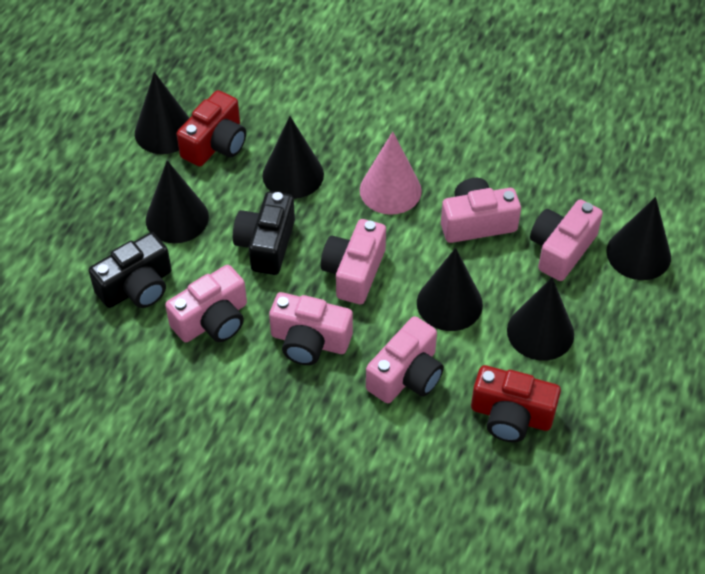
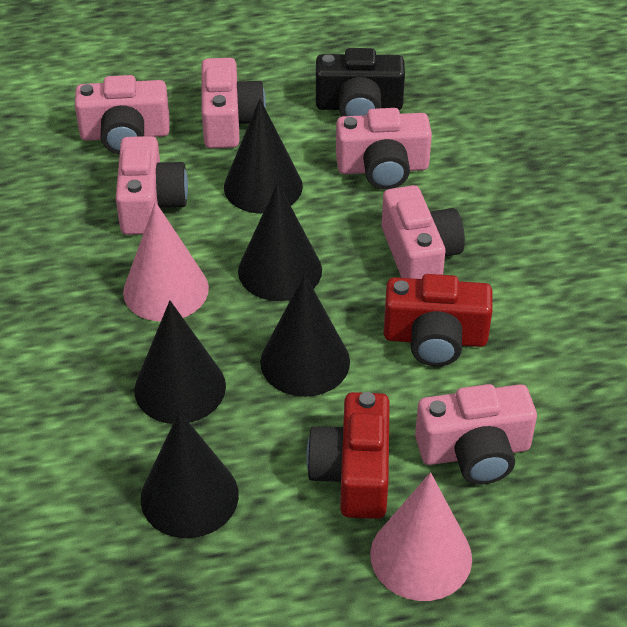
black camera: [89,232,171,308] [233,191,295,275] = 2 -> [316,48,405,116] = 1
black cone: [135,72,189,154] [146,160,209,243] [262,116,324,199] [417,248,483,331] [507,277,574,361] [606,197,671,280] = 6 -> [134,301,226,424] [141,411,239,538] [224,99,303,214] [238,182,322,301] [260,274,350,397] = 5
pink cone: [360,132,422,215] = 1 -> [123,202,209,322] [370,472,472,601] = 2

